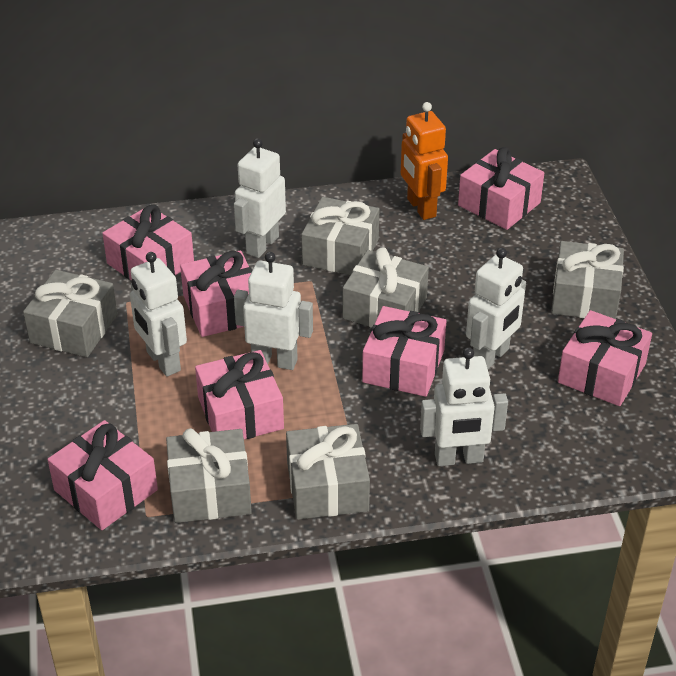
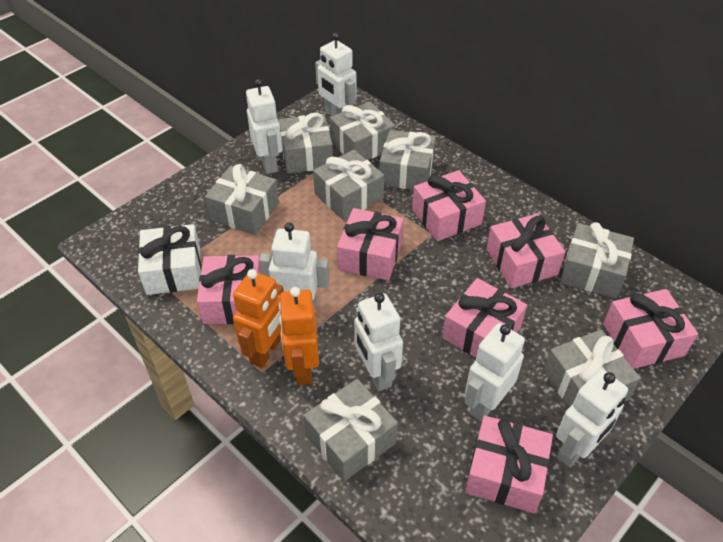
grey gift: [23,270,117,357] [166,428,252,523] [286,424,370,519] [301,197,379,275] [343,247,429,328] [551,241,624,319] = 6 -> [205,164,279,235] [279,113,333,174] [304,379,398,482] [313,150,384,221] [330,102,395,160] [379,130,436,190] [543,330,641,407] [560,222,634,299] = 8
orange robot: [401,102,448,220] = 1 -> [233,269,284,368] [279,287,319,385] = 2
white gift: none = 0 -> [138,224,201,295] = 1
white robot: [130,252,187,377] [234,138,286,258] [234,252,313,370] [420,347,508,466] [466,247,526,369] = 5 -> [246,79,282,174] [259,223,329,308] [315,32,357,116] [354,293,403,391] [464,323,525,422] [556,369,628,467] = 6

